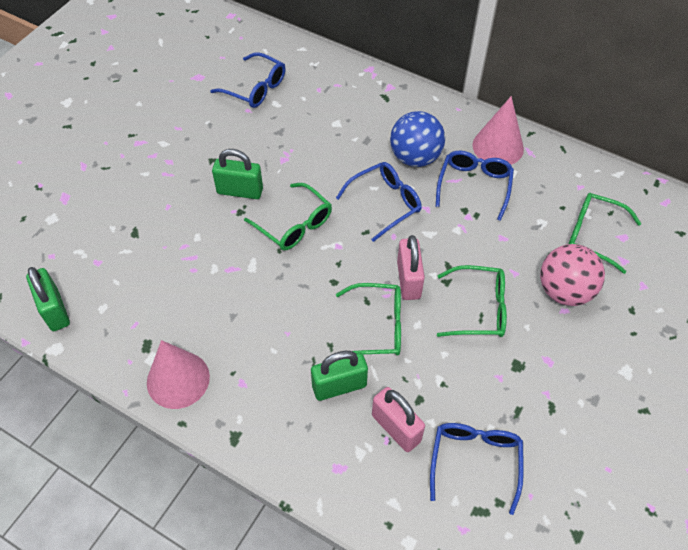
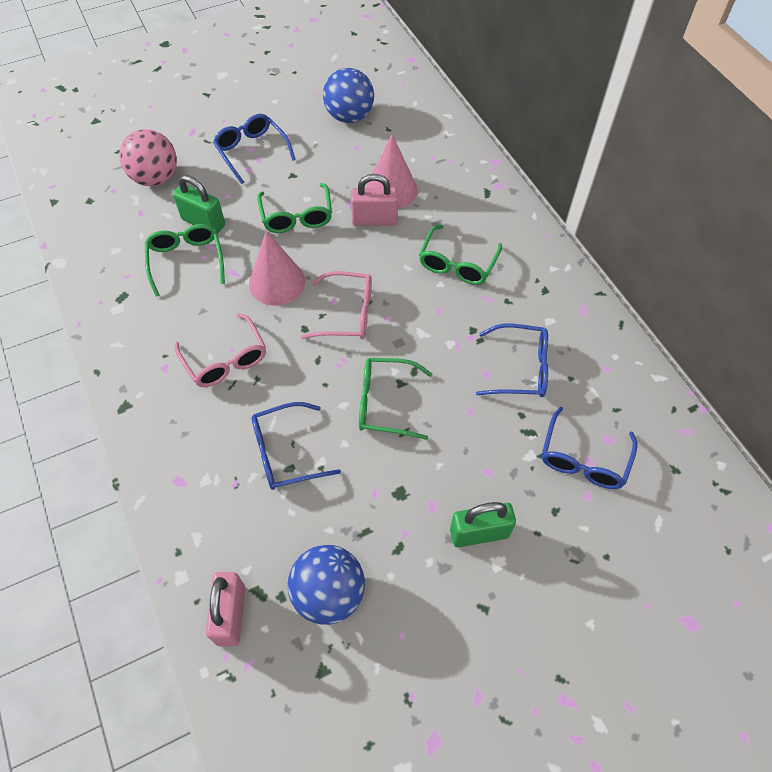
blue ball: [390,111,445,167] = 1 -> [288,545,365,625] [323,68,374,123] = 2
green padlock: [26,267,70,331] [212,149,263,199] [311,351,368,401] = 3 -> [173,175,225,234] [450,502,516,547] = 2
pink glasses: none = 0 -> [175,313,266,387] [301,271,372,339] = 2

